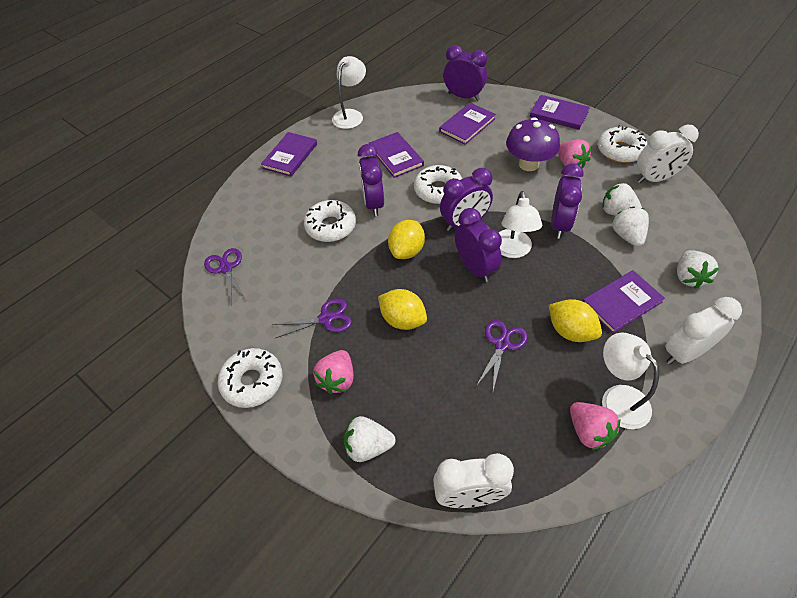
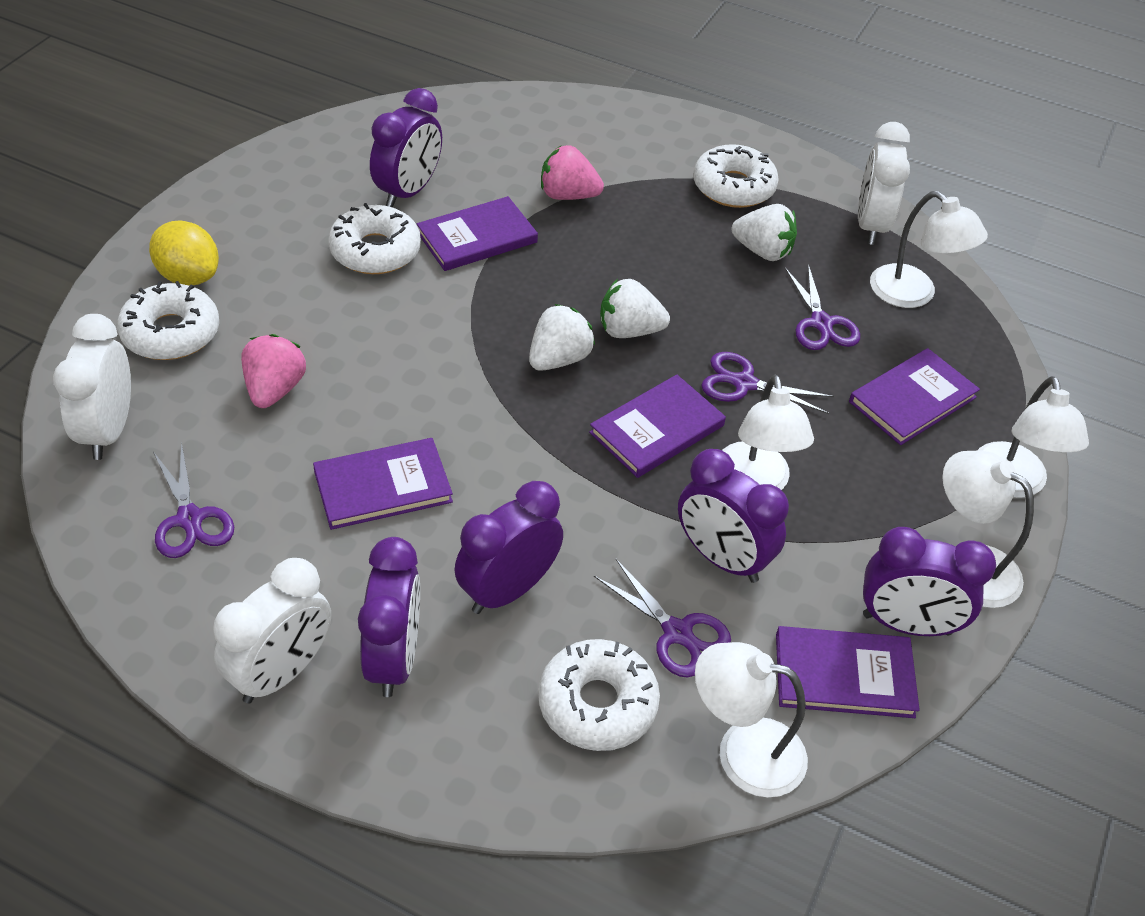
pink strawberry: [313,350,354,394] [558,139,591,169] [570,402,620,450] = 3 -> [241,334,306,408] [541,145,604,200] = 2
purple mushroom: [506,117,560,171] = 1 -> none = 0
purple scissors: [204,248,247,305] [272,298,352,338] [476,320,528,390] = 3 -> [153,442,234,558] [594,559,731,678] [701,352,834,414] [785,264,860,350] = 4
white lamp: [332,56,366,129] [498,191,542,258] [602,333,659,429] = 3 -> [695,642,808,798] [722,375,814,490] [870,191,988,308] [942,451,1034,608] [977,376,1089,498] = 5
white strawberry: [344,416,395,462] [602,182,642,216] [612,207,649,247] [677,250,719,289] = 4 -> [529,304,595,371] [600,279,670,338] [732,204,797,261] = 3
yellow lemon: [378,289,427,330] [388,220,425,259] [549,299,602,342] = 3 -> [149,221,219,286] = 1

